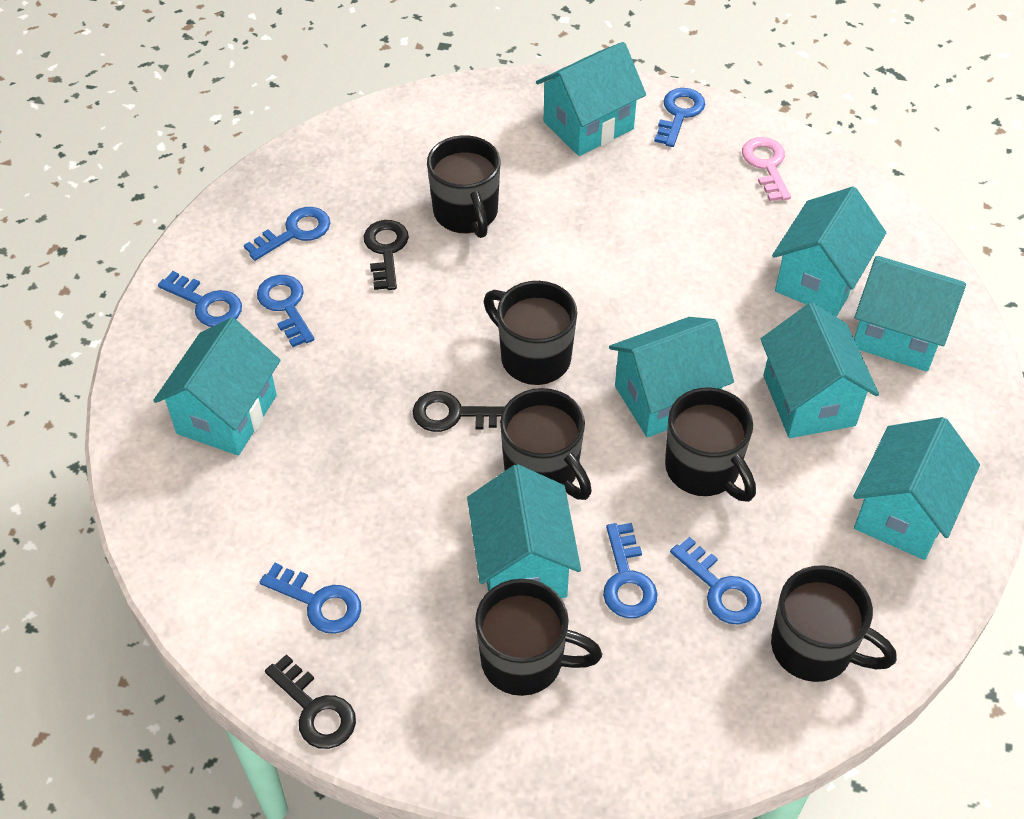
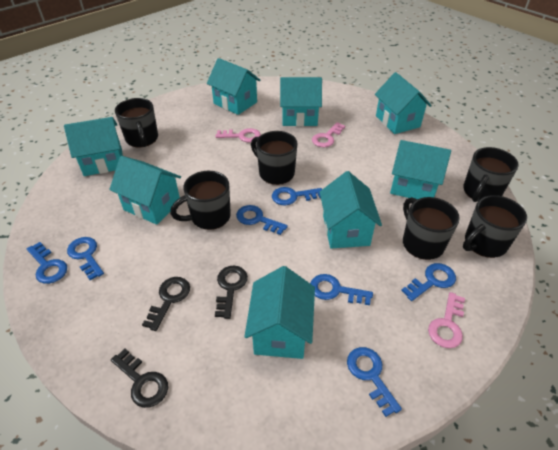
pink key: [742,137,791,201] = 1 -> [216,128,261,142] [312,122,345,147] [428,292,465,348] = 3

